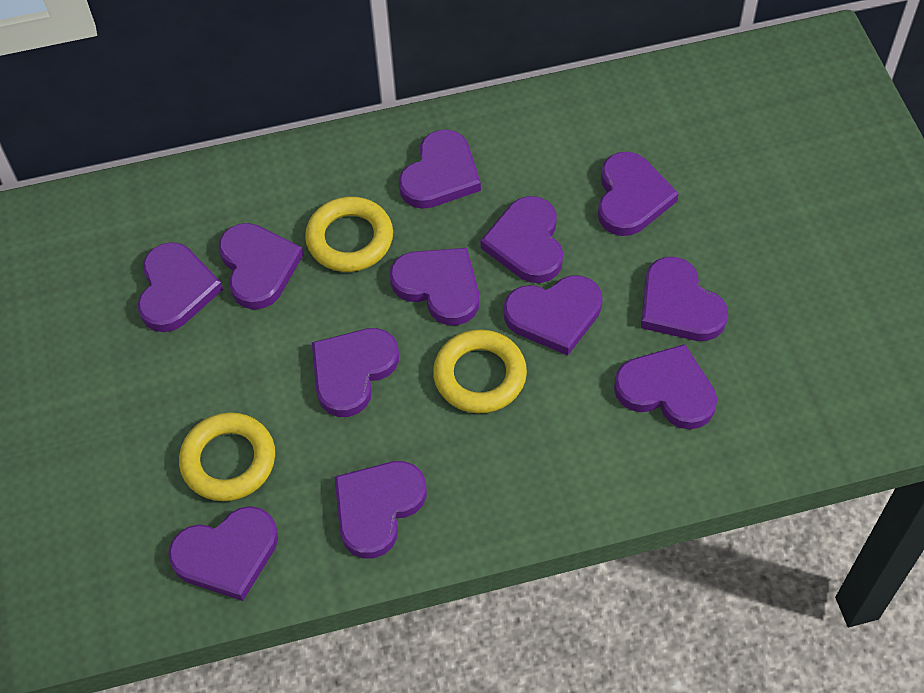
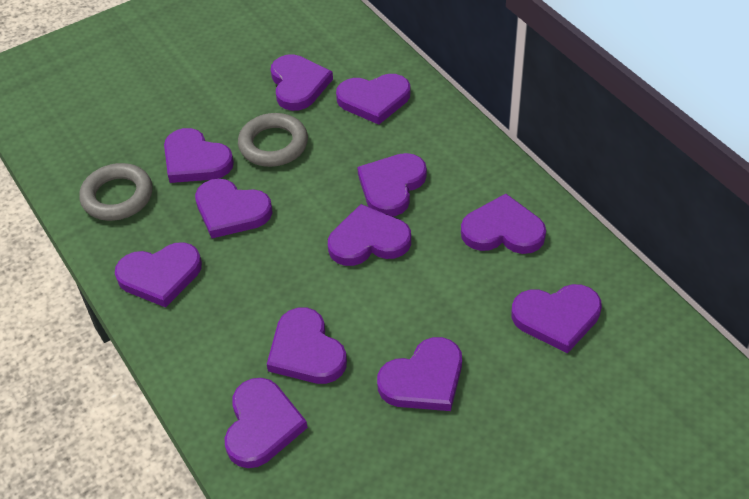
grey ring: none = 0 -> [79,163,153,221] [238,113,308,167] = 2
yellow ring: [179,412,275,501] [305,197,393,272] [433,330,527,413] = 3 -> none = 0

